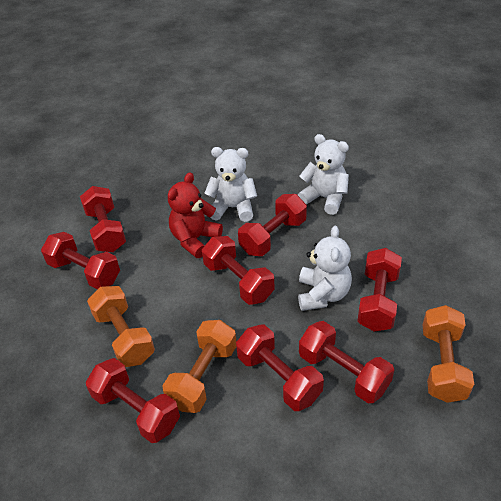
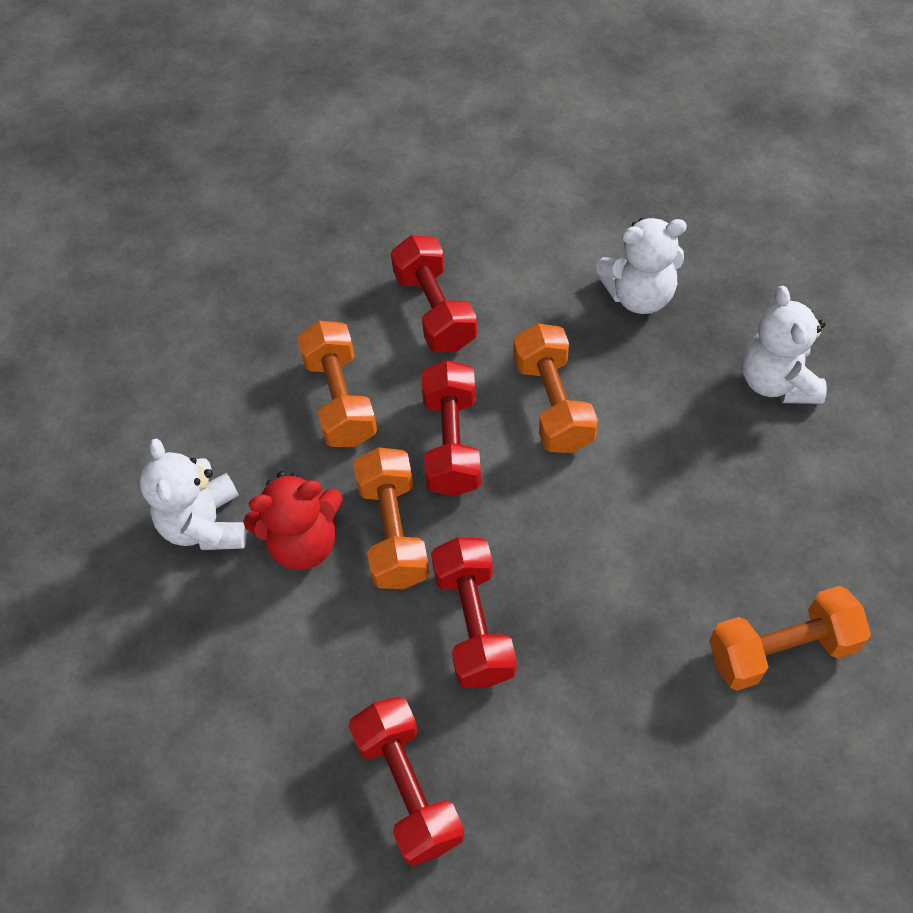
orange dumbbell: [87,286,155,367] [162,320,236,413] [422,305,474,403] = 3 -> [297,321,377,447] [353,447,430,589] [513,323,598,453] [709,586,871,691] = 4
red dumbbell: [41,232,120,290] [80,186,126,252] [86,358,180,443] [202,236,275,305] [236,325,324,411] [238,194,307,256] [299,321,394,403] [357,248,402,332] = 8 -> [349,696,464,866] [391,235,477,352] [421,360,481,496] [431,537,517,688] = 4

